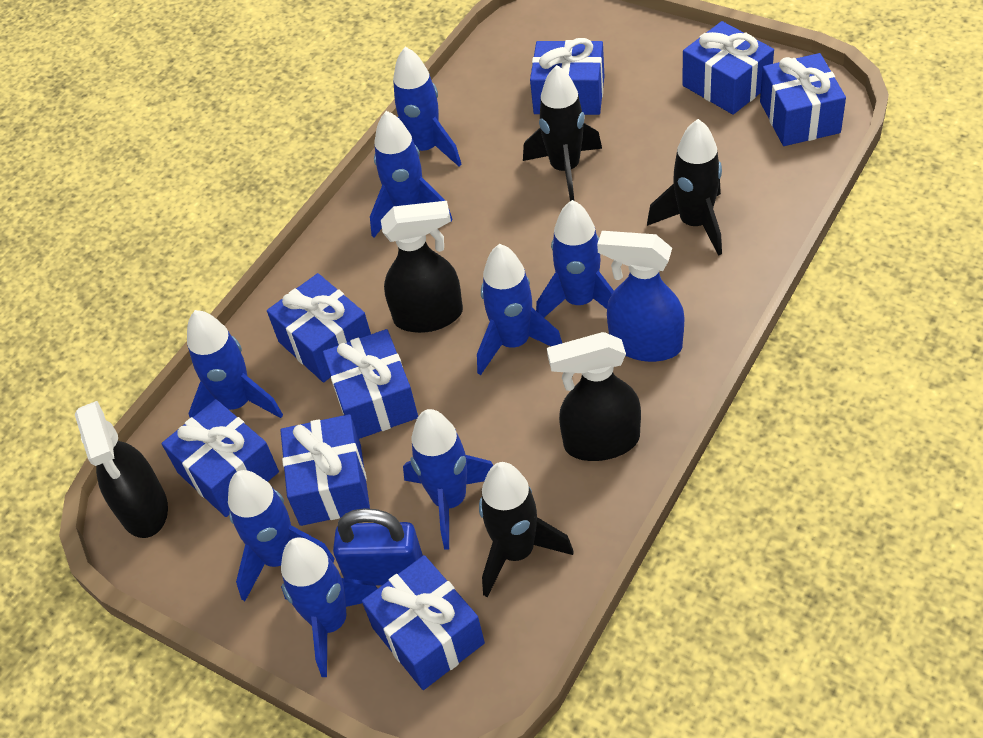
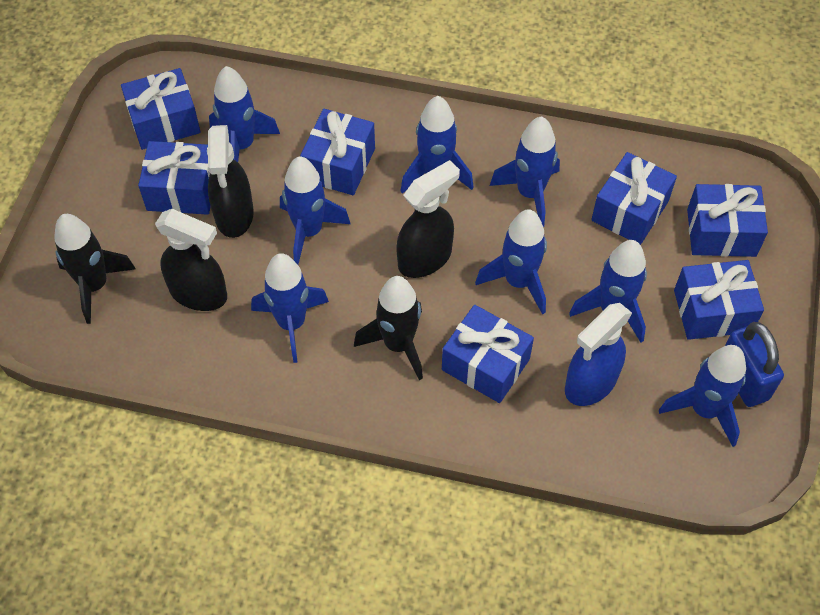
black rocket: [479,462,573,597] [523,65,602,201] [647,119,722,256] = 3 -> [54,214,136,324] [354,276,423,380] = 2
blue gift: [161,399,279,517] [267,273,371,382] [280,414,370,526] [323,329,418,439] [362,555,485,690] [530,38,604,115] [682,21,774,115] [760,53,846,146] = 8 -> [121,68,201,150] [138,141,211,215] [300,109,375,195] [442,305,534,403] [591,152,677,245] [674,260,764,340] [687,184,768,257] = 7

